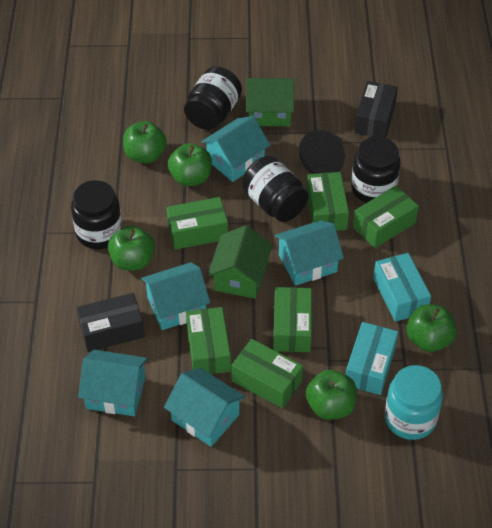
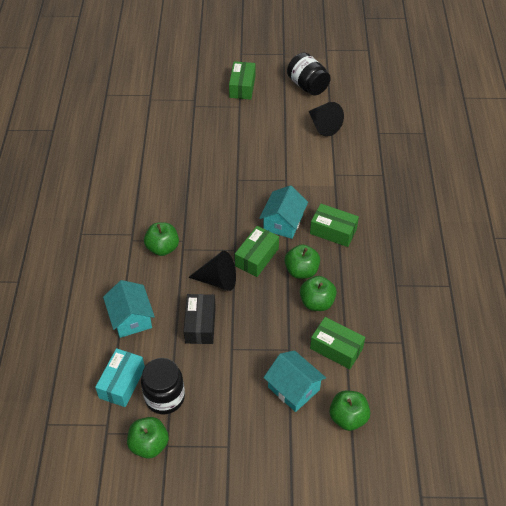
black box: [77,293,145,352] [354,81,398,138] = 2 -> [184,294,216,344] = 1
black cone: [299,130,345,174] = 1 -> [188,251,236,291] [309,102,344,137] = 2
black jar: [71,180,122,249] [184,67,242,130] [242,156,308,222] [351,137,401,203] = 4 -> [141,358,185,414] [287,52,331,95] = 2
green box: [167,197,228,250] [186,307,231,374] [231,339,303,409] [273,287,312,352] [306,172,349,231] [353,186,419,248] = 6 -> [229,61,256,100] [235,226,279,277] [310,204,359,247] [310,317,365,369] = 4
green house: [208,225,272,299] [246,78,295,126] = 2 -> none = 0
turquoise box: [346,322,398,395] [373,253,431,322] = 2 -> [95,348,145,407] = 1
turquoise house: [78,350,148,416] [141,262,210,330] [164,368,245,447] [201,116,270,182] [275,220,344,286] = 5 -> [103,280,155,338] [259,185,308,239] [264,350,326,412] = 3
turquoise jar: [385,365,443,440] = 1 -> none = 0

